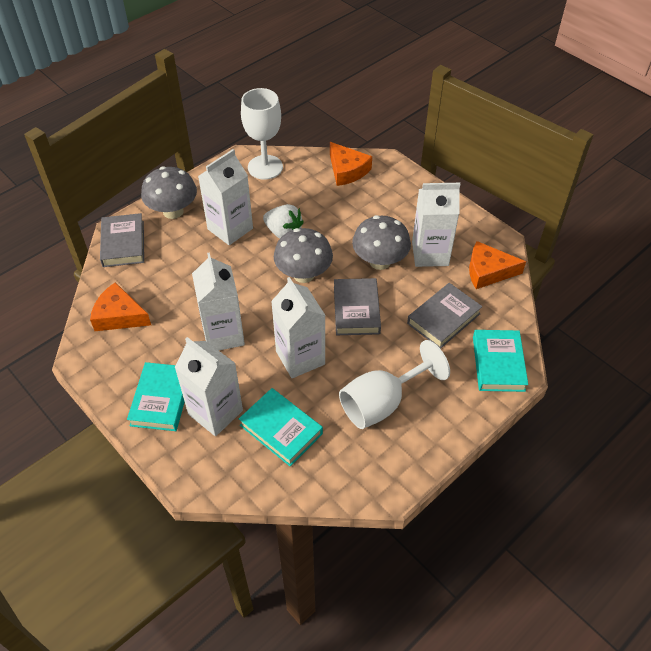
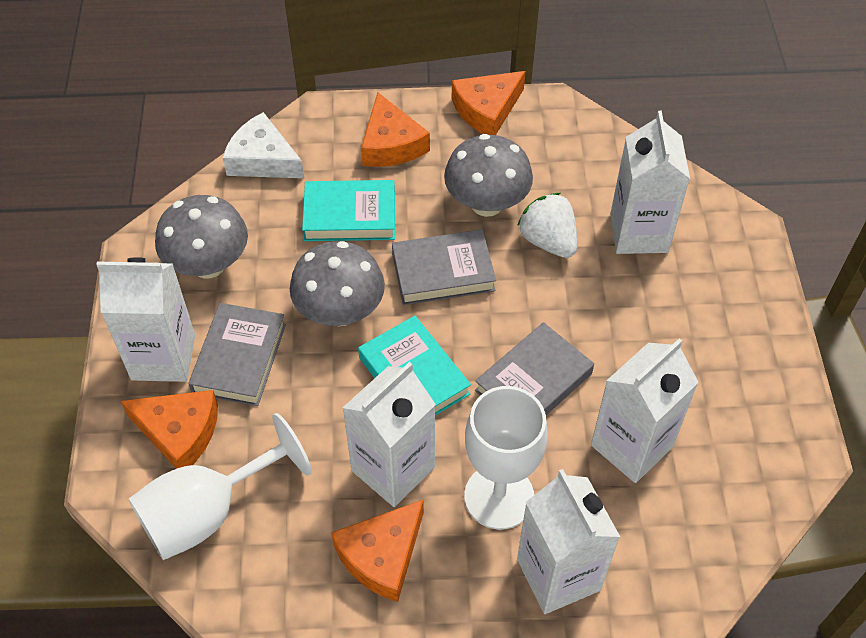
orange cheese: [90,282,151,331] [330,142,372,186] [469,241,526,289] = 3 -> [121,390,218,469] [331,500,424,602] [361,92,430,167] [452,71,526,135] = 4
turquoise book: [127,362,184,431] [239,388,323,466] [473,330,528,392] = 3 -> [302,180,395,241] [358,316,471,416] = 2
white cheese: none = 0 -> [223,112,304,178] = 1

